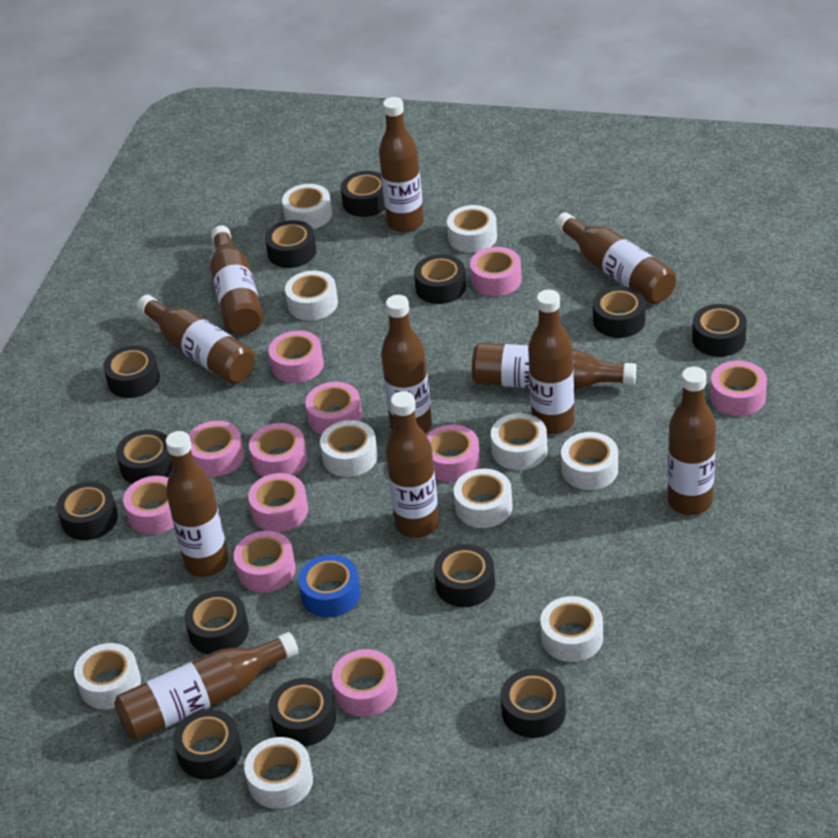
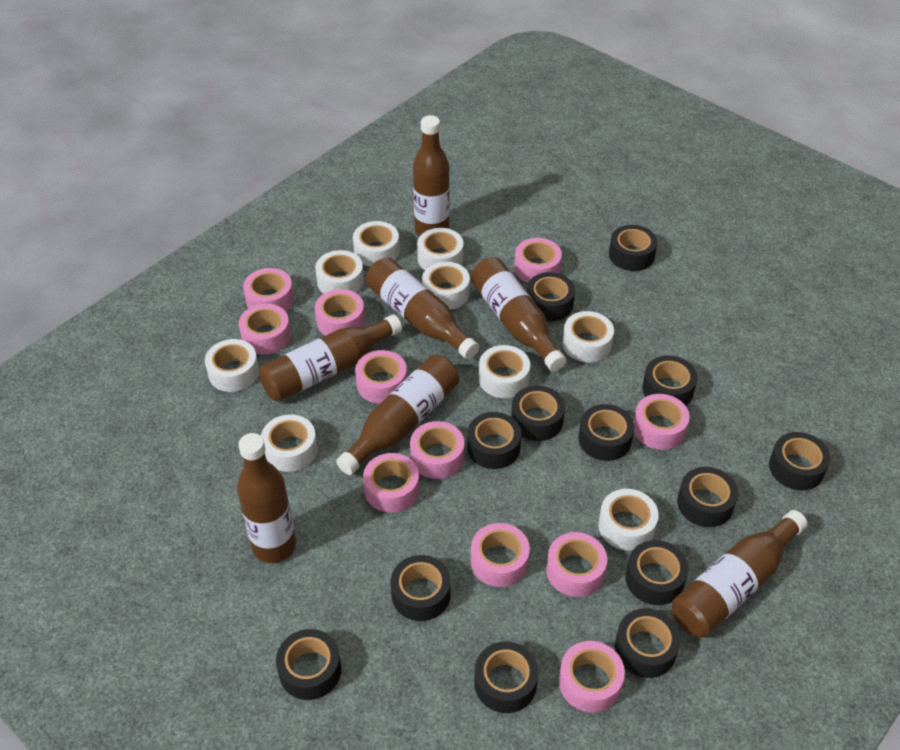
blue tape: [298,554,361,617] = 1 -> none = 0
brown bottle: [114,632,299,741] [137,295,255,384] [166,431,229,577] [210,226,263,335] [379,97,424,233] [381,295,432,433] [385,391,439,538] [472,343,636,390] [528,289,574,434] [555,212,676,304] [668,367,716,515] = 11 -> [237,433,296,563] [259,314,402,402] [336,355,459,475] [366,257,479,359] [413,115,450,237] [471,257,566,371] [672,510,808,638] = 7
white tape: [74,643,141,709] [244,737,313,809] [282,184,332,229] [285,271,338,321] [320,420,378,477] [447,205,497,253] [454,469,513,528] [491,413,548,470] [540,596,603,662] [561,432,618,490] = 10 -> [205,339,259,392] [261,414,317,472] [315,250,364,294] [353,221,400,267] [417,228,463,270] [422,262,470,310] [479,345,530,398] [562,311,614,362] [598,489,659,551] = 9

